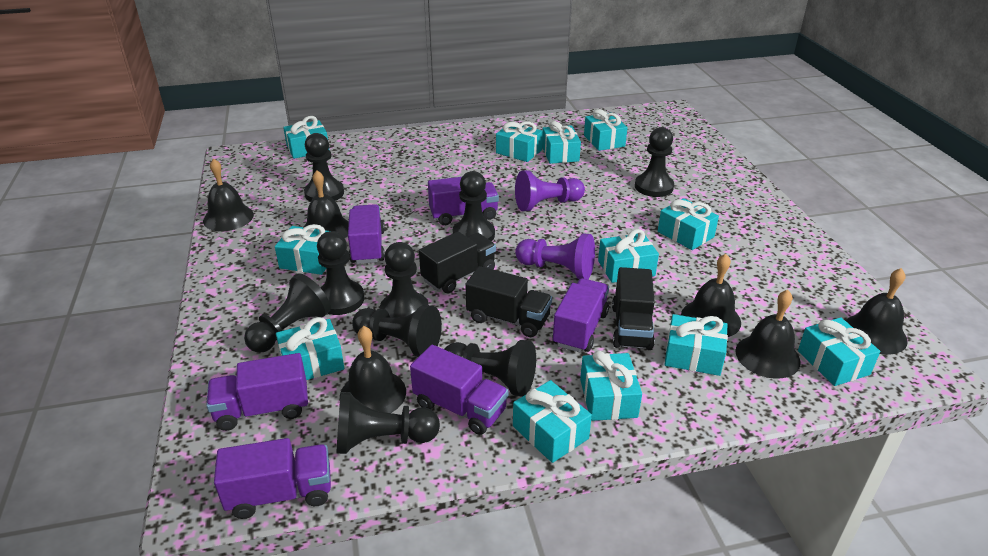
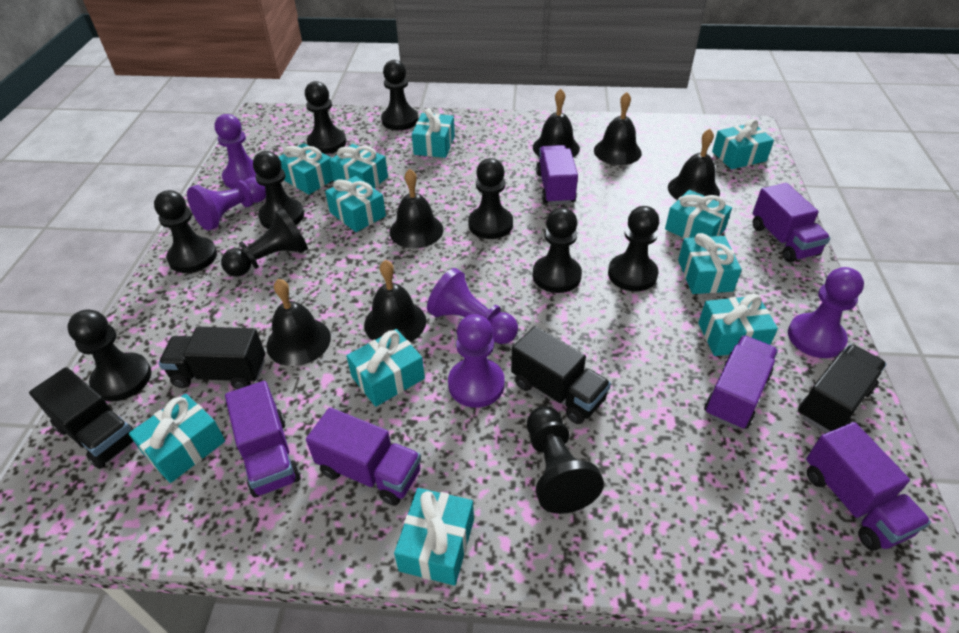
black pawn: [244,274,331,353] [304,133,344,202] [317,231,364,315] [337,392,440,454] [352,305,442,357] [380,242,429,317] [444,340,536,397] [453,171,495,241] [635,127,674,197] = 9 -> [67,309,152,401] [154,190,217,273] [221,208,308,277] [253,151,304,229] [305,81,346,154] [381,60,418,130] [468,158,513,239] [527,406,604,514] [533,207,582,293] [608,206,659,292] = 10
black truck: [419,232,496,293] [465,266,552,337] [612,267,655,350] = 3 -> [29,367,135,469] [158,327,265,389] [511,326,611,424] [798,344,887,433] = 4
purple pawn: [515,170,585,211] [515,233,595,279] = 2 -> [187,177,266,231] [215,114,256,189] [427,268,518,344] [448,314,505,408] [788,267,864,358] = 5
turquoise gift: [275,224,329,275] [276,317,344,380] [283,116,330,159] [496,122,543,162] [513,380,592,463] [542,121,581,164] [580,351,642,421] [584,109,628,151] [598,229,659,283] [658,198,719,250] [664,314,728,376] [798,317,880,386] = 12 -> [129,394,225,483] [279,143,333,195] [325,176,386,232] [329,144,388,188] [346,329,425,407] [394,488,474,586] [412,108,455,158] [665,190,732,238] [678,233,742,294] [698,294,778,356] [712,119,774,169] = 11

